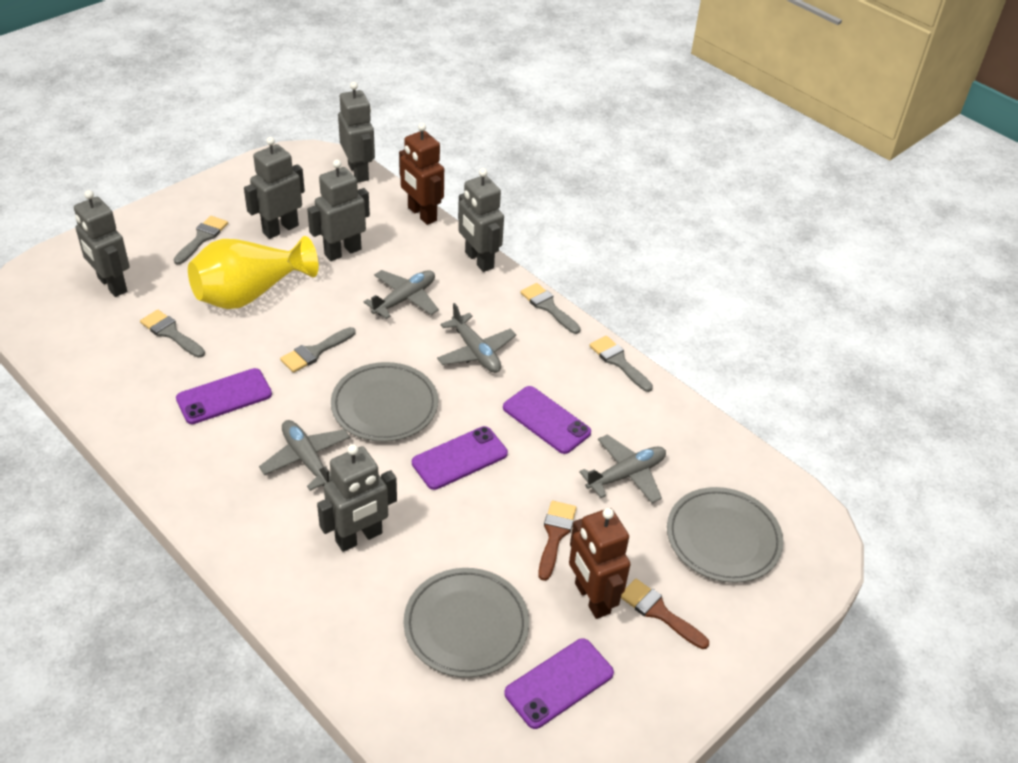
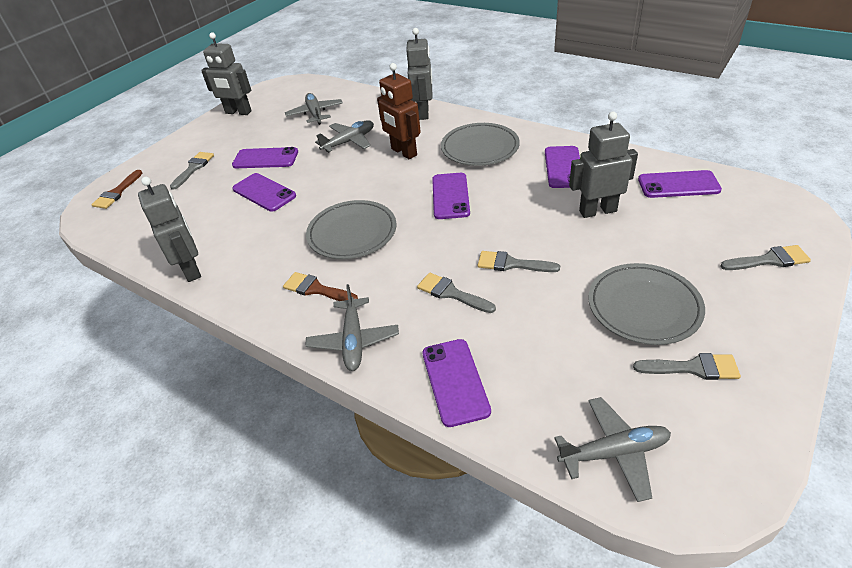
brown robot: [399,123,444,225] [569,508,631,619] = 2 -> [377,63,421,159] = 1
grey robot: [74,190,130,297] [244,137,305,239] [307,160,370,261] [317,444,397,552] [338,82,375,182] [458,168,504,272] = 6 -> [138,177,201,282] [201,32,252,115] [406,28,432,120] [569,112,638,218] = 4
purple phone: [176,368,272,424] [412,426,508,490] [503,386,591,454] [504,638,614,729] = 4 -> [232,147,298,168] [232,173,296,212] [422,339,491,427] [432,173,470,219] [545,146,580,188] [638,170,722,198] = 6
yellow vase: [188,236,318,309] = 1 -> none = 0

